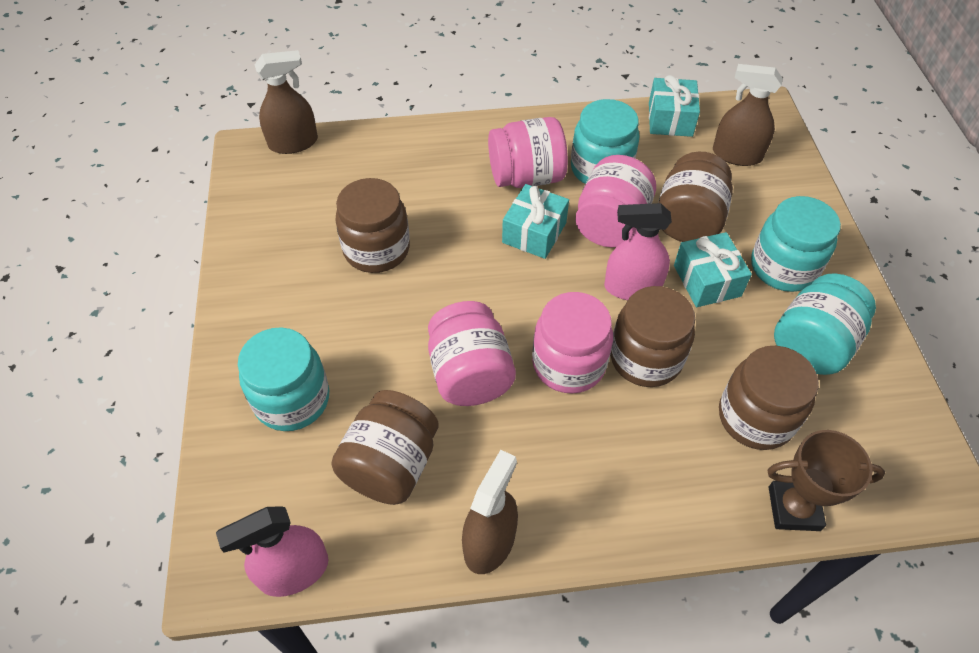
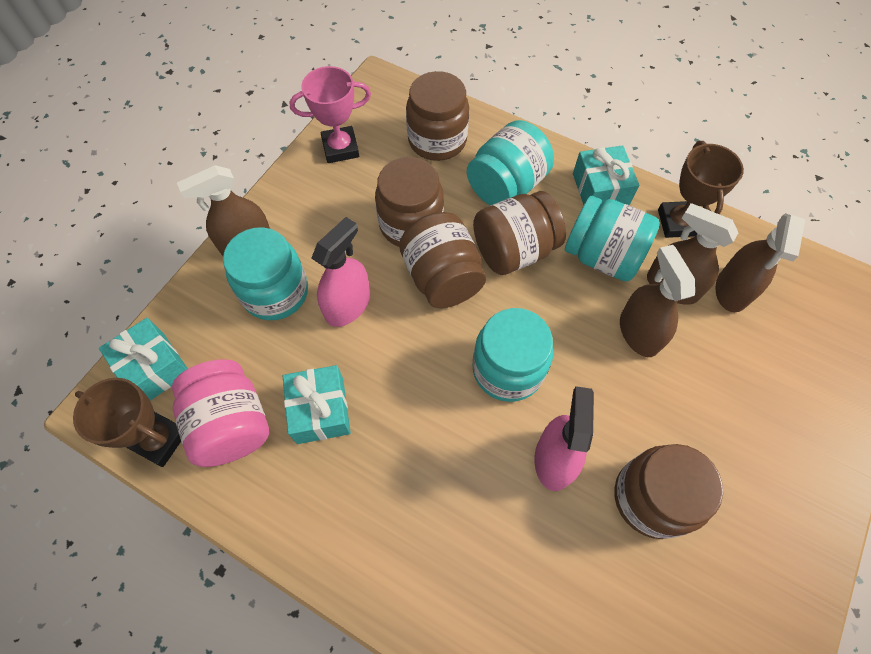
brown spray bottle: [255,50,318,154] [462,450,518,574] [713,64,783,166] = 3 -> [177,165,270,256] [620,245,695,357] [647,203,738,305] [715,213,805,312] = 4
brown trophy: [767,430,885,531] = 1 -> [73,378,181,467] [658,141,744,238] = 2
pink jar: [428,301,516,406] [488,117,568,188] [532,292,613,393] [575,155,656,247] = 4 -> [172,359,269,467] = 1
pink trophy: none = 0 -> [289,66,371,163] = 1

